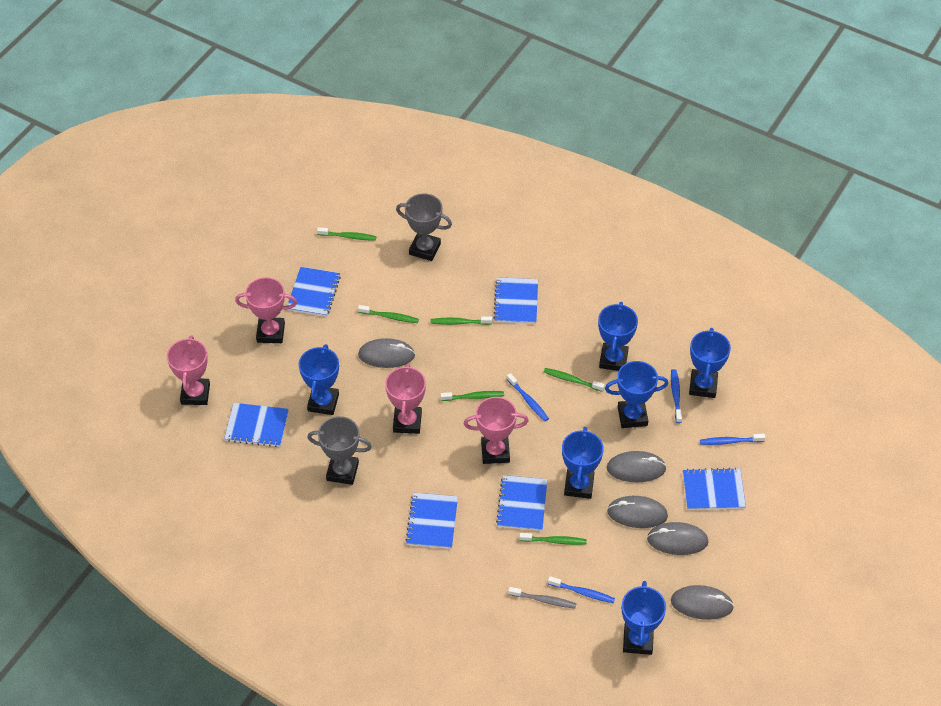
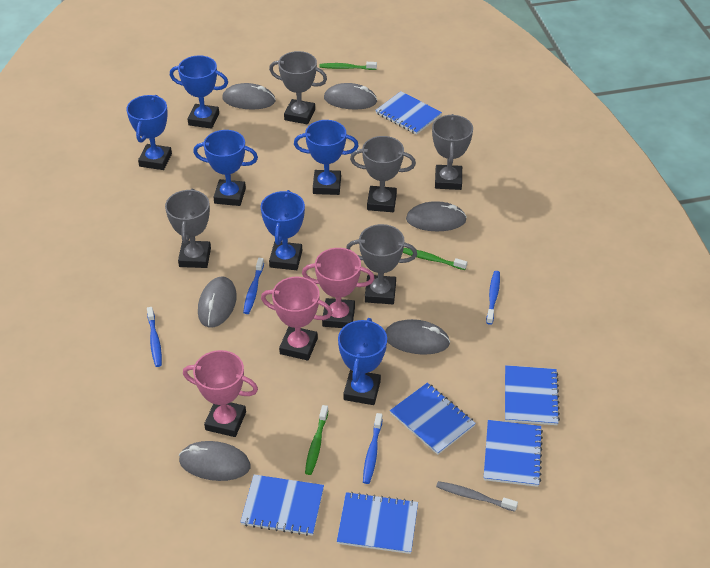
green toothbrush: [317,227,376,241] [358,305,419,323] [431,316,492,325] [440,391,504,401] [519,533,587,545] [544,368,605,392] = 6 -> [305,405,328,475] [319,62,377,70] [403,248,467,270] = 3
grey mouse: [358,338,415,368] [607,451,667,482] [607,496,668,528] [647,522,709,555] [671,585,734,620] = 5 -> [179,441,251,481] [198,276,237,328] [222,83,276,110] [324,83,377,110] [385,319,450,355] [406,201,467,231] = 6
grey trophy: [307,416,372,485] [396,194,452,261] = 2 -> [165,188,211,268] [269,51,327,124] [346,224,417,304] [350,136,416,212] [432,114,473,190] = 5
pink trophy: [167,335,210,405] [235,277,297,343] [385,363,426,434] [463,397,529,464] = 4 -> [183,350,258,437] [261,277,332,361] [302,248,375,328] = 3

